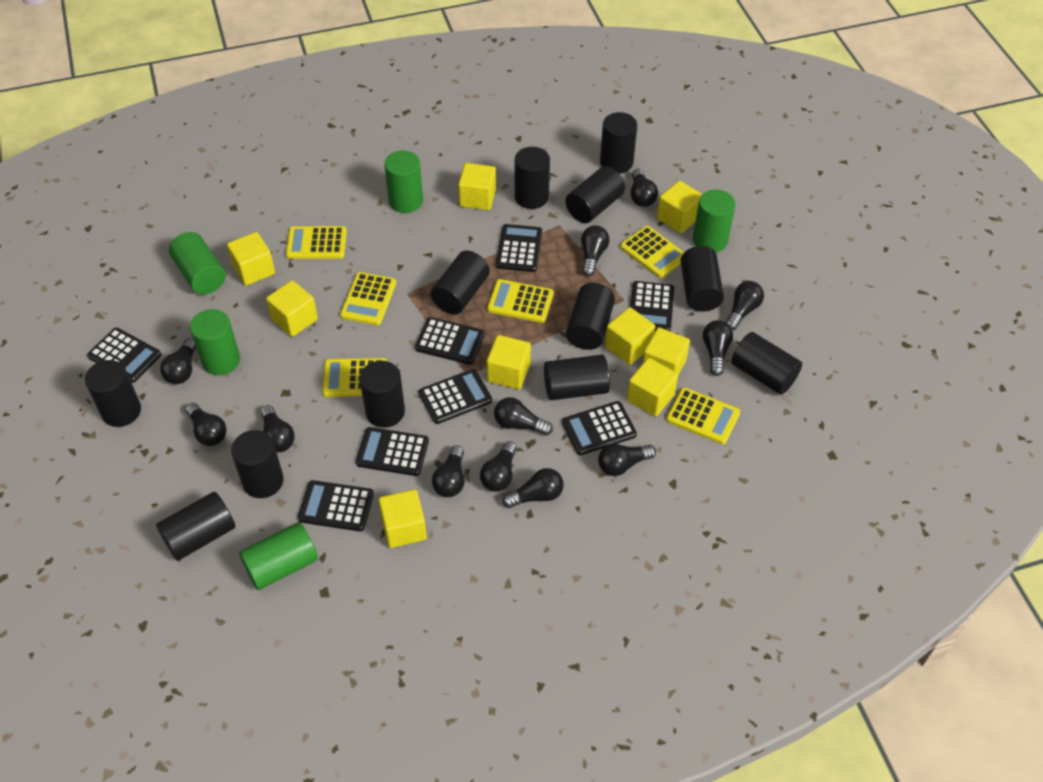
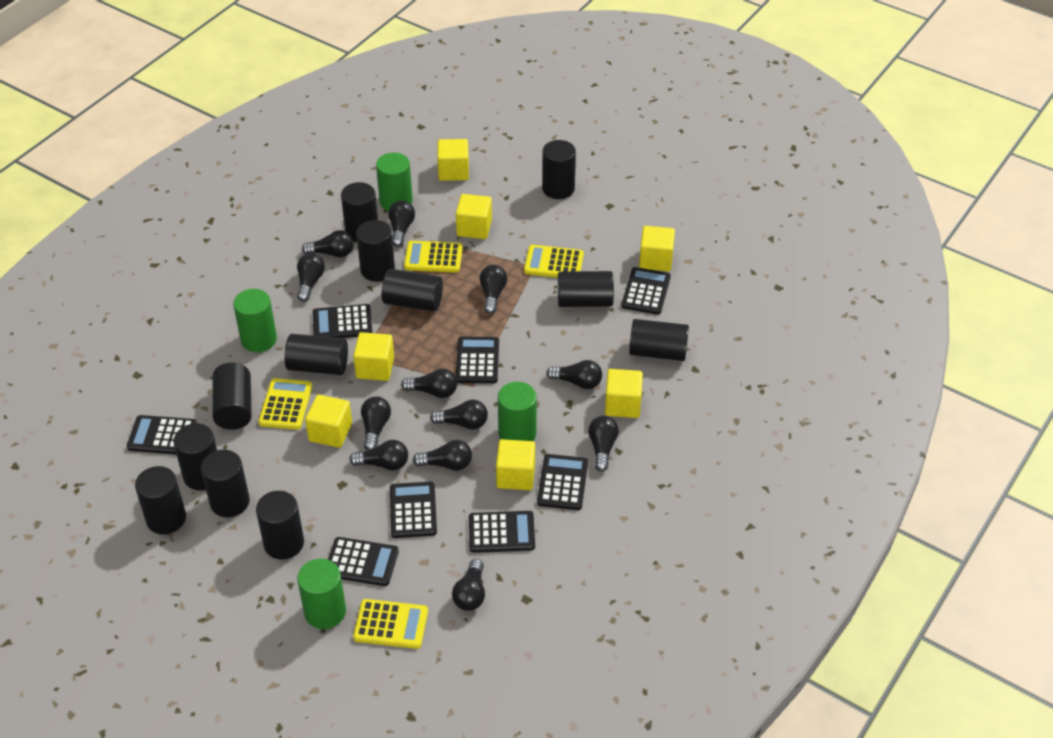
green cylinder: [169,232,226,294] [190,309,240,375] [239,522,318,590] [384,150,423,213] [693,190,736,252] = 5 -> [233,289,277,352] [297,559,346,629] [376,153,413,211] [498,382,537,441] = 4
yellow calculator: [286,226,347,259] [322,358,387,397] [340,272,396,325] [487,279,554,323] [620,226,684,278] [666,388,740,444] = 6 -> [258,378,313,430] [353,599,428,649] [404,241,463,273] [524,245,584,278] = 4
yellow cube: [227,232,275,286] [266,280,318,337] [378,489,427,548] [458,163,496,210] [486,335,531,389] [605,307,655,365] [627,358,678,417] [642,327,690,375] [657,181,702,233] = 9 -> [305,395,352,448] [353,332,394,381] [437,139,469,181] [456,194,492,239] [496,439,535,490] [605,369,643,418] [639,226,675,272] = 7

